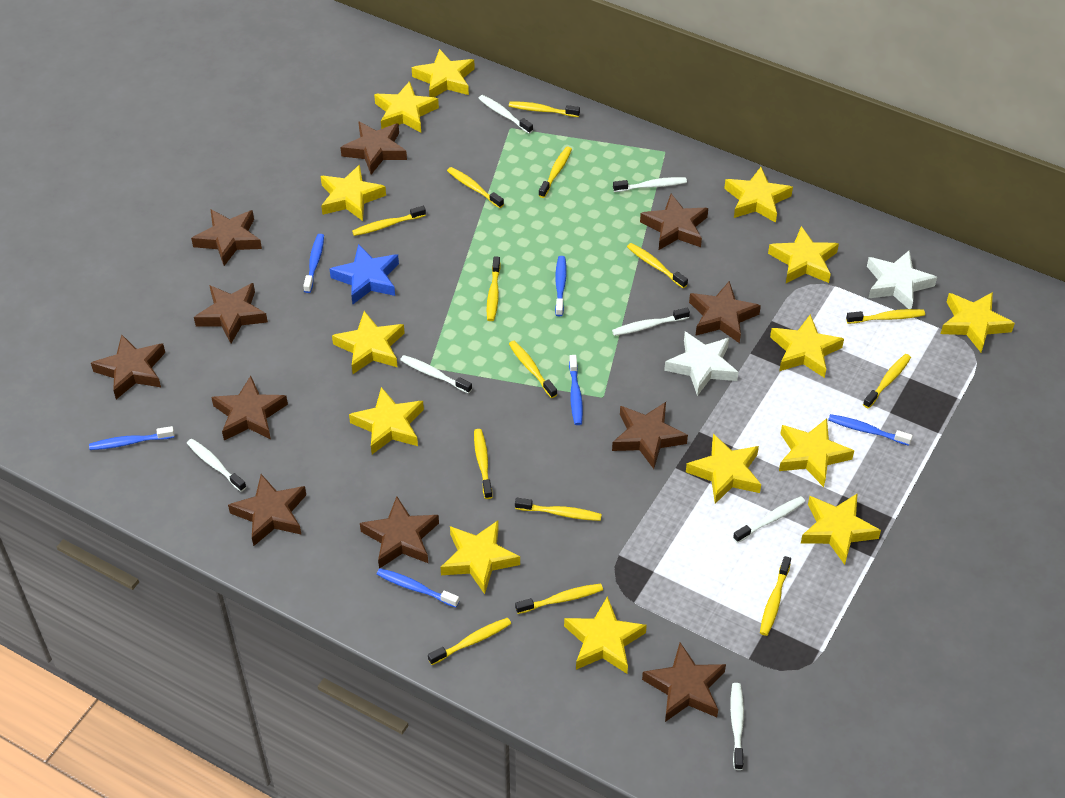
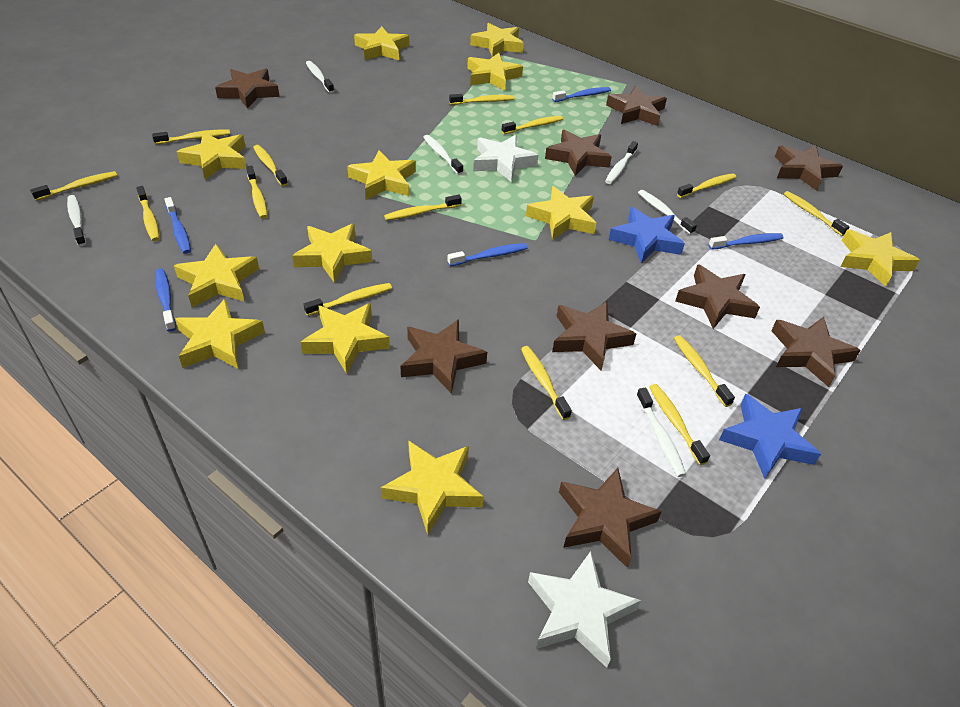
blue star: [330,244,399,305] = 1 -> [609,207,685,263] [719,394,821,479] = 2
blue toothbrush: [89,426,174,450] [303,234,324,293] [377,568,459,607] [555,256,567,316] [569,355,583,425] [828,414,913,446] = 6 -> [155,268,176,332] [164,197,191,254] [447,243,528,266] [552,87,611,102] [709,233,783,250] = 5
brown star: [91,334,165,399] [191,209,262,266] [194,283,268,343] [211,376,288,440] [228,474,306,546] [340,121,407,174] [360,497,439,569] [612,402,688,469] [640,194,708,250] [642,642,726,722] [689,281,761,343] = 11 -> [215,68,280,109] [401,319,487,394] [545,129,612,176] [552,302,636,370] [559,468,662,567] [606,86,667,126] [675,264,760,329] [771,317,861,387] [775,145,843,191] = 9
white toothbrush: [187,439,246,492] [400,355,472,394] [478,95,533,134] [612,307,690,336] [613,177,687,192] [730,683,744,770] [733,496,805,543] = 7 -> [67,195,86,246] [306,61,334,93] [423,135,463,175] [605,141,638,184] [636,388,686,477] [638,190,697,235] = 6
yellow star: [321,164,386,221] [332,311,405,374] [349,387,424,454] [374,81,439,133] [412,49,475,97] [440,521,520,594] [564,596,647,674] [686,434,761,504] [724,167,793,223] [768,226,839,283] [770,314,844,378] [779,418,854,487] [801,494,881,565] [941,292,1015,352] = 14 -> [174,244,259,307] [175,298,265,369] [177,131,246,180] [292,223,372,283] [300,303,390,374] [347,150,416,199] [354,26,409,60] [381,440,484,535] [467,53,523,90] [470,23,524,57] [526,186,596,240] [840,230,920,287] = 12

